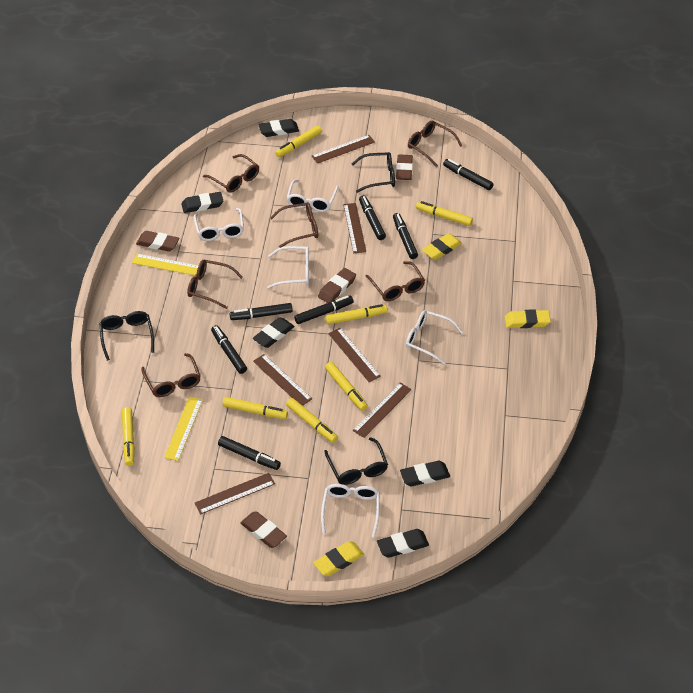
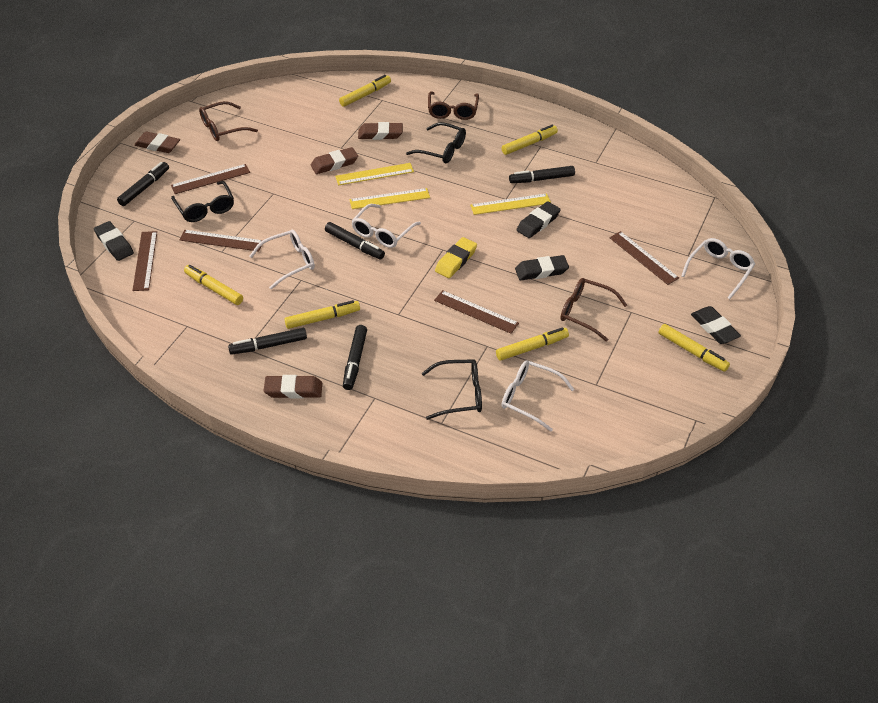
black eraser: [181,192,223,213] [253,317,295,348] [258,119,299,137] [377,529,429,558] [400,461,450,486] = 5 -> [94,221,134,261] [515,255,569,280] [516,201,560,238] [691,306,741,344] = 4
black marker: [211,325,247,374] [218,436,281,470] [230,303,293,320] [294,295,354,324] [359,196,386,240] [393,213,418,259] [443,159,494,190] = 7 -> [117,162,169,206] [228,328,307,355] [325,222,385,259] [343,325,367,390] [509,166,575,183] = 5
brown glasses: [141,353,201,397] [187,259,243,309] [203,154,259,193] [270,202,318,248] [365,261,425,301] [408,121,462,167] = 6 -> [199,101,258,141] [428,91,479,120] [560,278,627,342] = 3
brown ruler: [195,473,275,515] [253,354,312,406] [312,135,375,164] [328,328,381,382] [343,203,366,253] [353,383,412,438] = 6 -> [132,231,157,291] [171,164,250,194] [179,230,262,251] [434,290,519,334] [609,231,679,285] = 5
white glasses: [194,208,244,241] [267,246,309,289] [287,179,338,212] [321,484,380,537] [406,310,463,365] = 5 -> [249,230,315,289] [351,204,421,248] [502,360,575,431] [681,238,755,299] = 4
yellow eraser: [313,541,364,576] [422,233,462,260] [505,309,551,328] = 3 -> [435,237,477,278] = 1
yellow marker: [122,407,135,466] [222,397,288,419] [275,126,322,157] [286,398,338,443] [325,304,388,325] [325,362,368,411] [416,201,473,226] = 7 -> [184,265,243,305] [284,300,360,329] [339,75,391,107] [496,327,569,361] [501,125,558,155] [658,324,730,372] = 6
yellow ruler: [132,254,199,275] [164,397,203,461] = 2 -> [335,163,414,185] [349,188,430,209] [470,193,551,215] = 3

